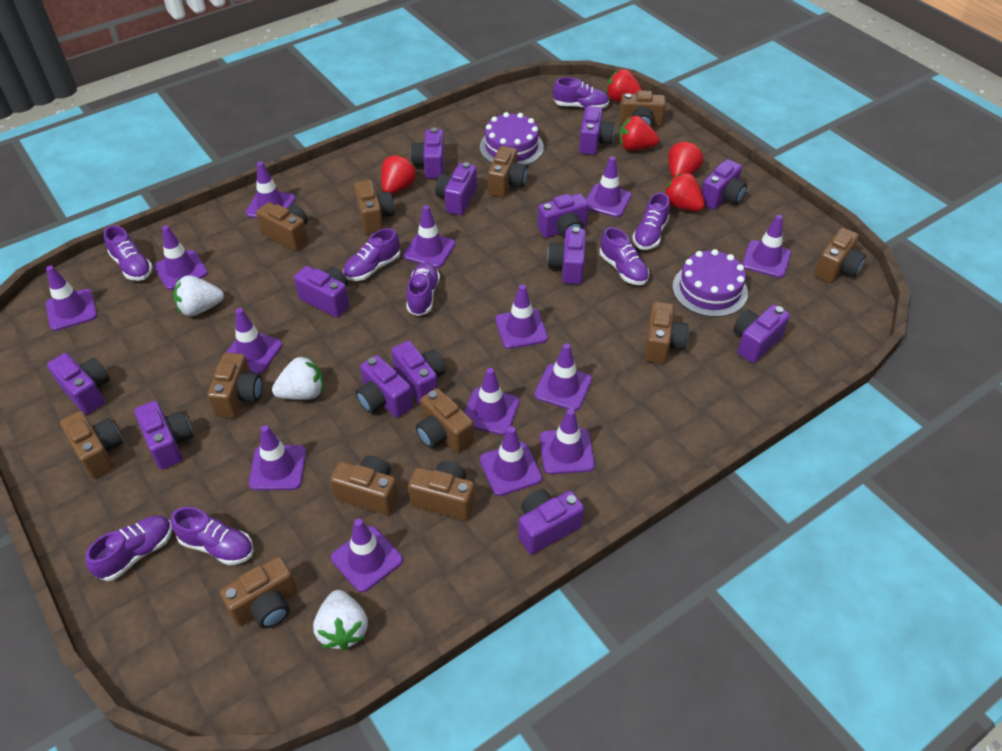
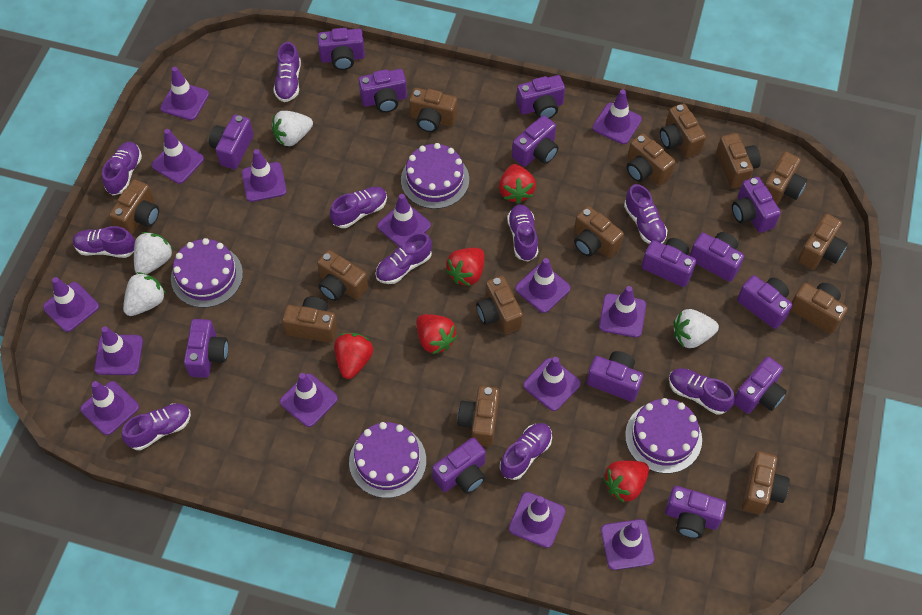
brown camera: [60,411,123,479] [207,353,262,418] [220,556,297,629] [256,202,308,251] [330,456,399,516] [354,180,395,234] [408,461,475,520] [416,388,474,453] [488,146,528,197] [619,90,666,127] [644,302,689,364] [814,228,866,283] = 12 -> [109,180,159,234] [282,297,337,343] [317,250,368,301] [409,88,457,132] [457,386,499,447] [476,276,523,334] [574,206,624,258] [627,133,675,186] [660,103,706,158] [716,133,761,188] [742,451,790,514] [764,152,807,205] [790,283,848,334] [798,214,848,269] = 14
purple cake: [480,112,544,165] [672,249,748,317] = 2 -> [171,238,243,308] [349,422,426,498] [401,143,469,209] [625,398,702,473] = 4
purple camera: [47,353,110,414] [135,401,193,469] [294,266,349,317] [356,355,413,418] [391,341,446,404] [410,128,445,179] [435,162,477,215] [518,489,584,554] [537,194,589,239] [547,227,586,284] [579,106,615,155] [702,159,747,210] [733,305,790,363] = 13 -> [184,319,228,378] [209,115,254,169] [317,28,365,70] [358,69,407,113] [432,437,486,494] [512,115,558,167] [516,75,565,119] [586,351,643,402] [642,238,696,287] [665,486,726,539] [690,232,744,282] [732,177,781,233] [734,357,787,414] [737,275,793,329] = 14
purple shoe: [85,515,172,581] [104,225,153,281] [171,507,254,565] [343,228,400,281] [406,262,440,316] [553,77,609,109] [600,227,649,285] [633,192,670,250] = 8 -> [73,226,135,258] [102,142,142,195] [121,404,191,450] [273,42,301,102] [330,187,387,228] [375,232,432,284] [500,423,552,480] [507,204,538,261] [624,184,667,244] [669,368,735,415] = 10
white strawberry: [173,275,224,316] [272,356,323,400] [313,590,368,650] = 3 -> [123,272,166,316] [134,232,173,274] [272,111,313,146] [673,309,719,348] = 4

